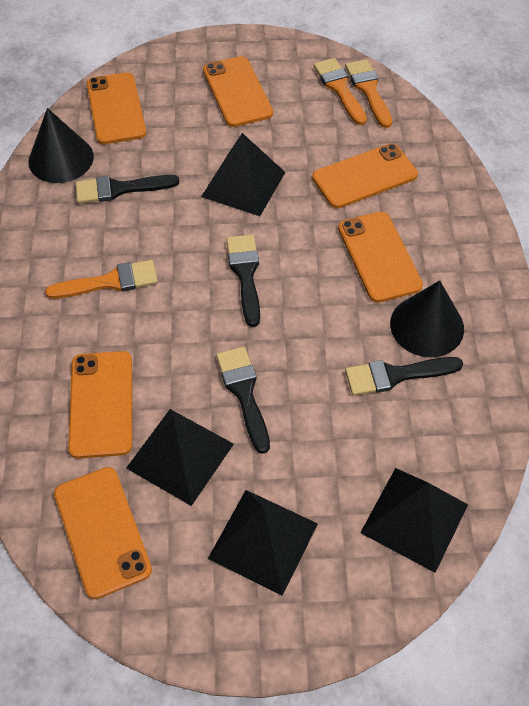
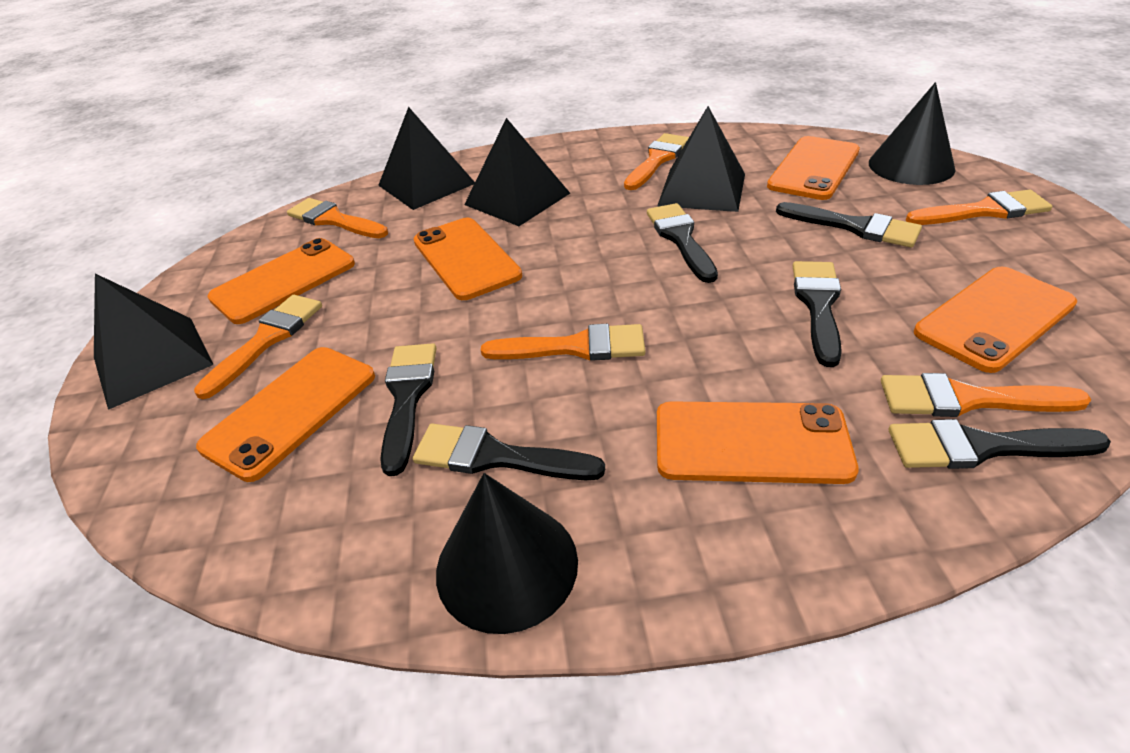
black brush: [75,175,179,204] [216,347,270,454] [226,235,260,327] [345,357,463,395] = 4 -> [380,343,437,476] [413,423,605,480] [647,203,718,283] [776,202,922,247] [793,261,842,367] [889,419,1111,469] = 6
orange brush: [45,260,158,299] [313,58,367,125] [345,59,392,128] = 3 -> [194,295,322,399] [287,198,388,238] [481,324,645,361] [624,133,689,190] [881,373,1091,417] [906,190,1052,225] = 6

